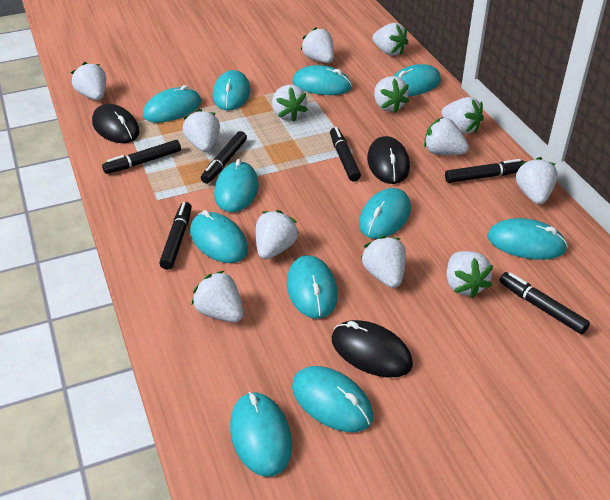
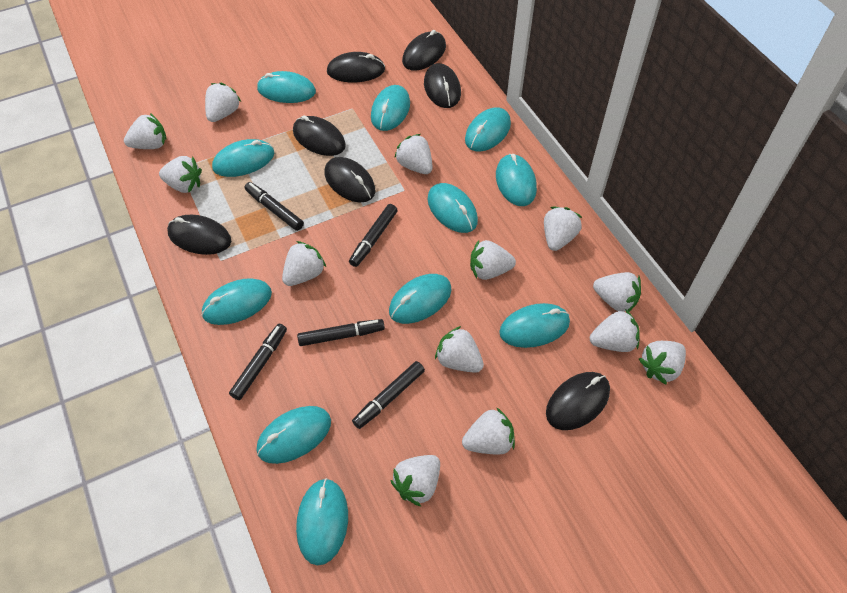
black marker: [102,140,181,174] [159,202,192,270] [201,131,247,184] [330,127,361,182] [445,159,524,183] [499,272,590,334] = 6 -> [229,324,287,400] [244,182,304,231] [297,319,385,346] [349,204,398,267] [352,361,425,429] = 5
black mouse: [92,104,140,143] [332,320,413,378] [367,136,410,184] = 3 -> [167,215,231,255] [293,115,346,156] [325,157,375,202] [327,52,385,82] [402,30,446,71] [424,63,461,108] [546,372,610,430] = 7

